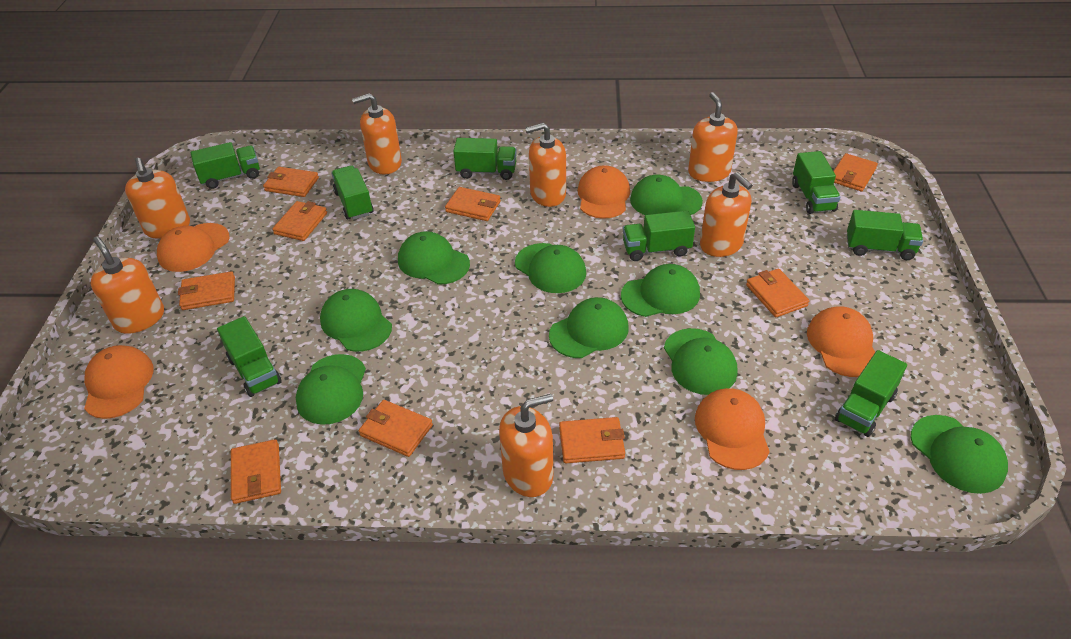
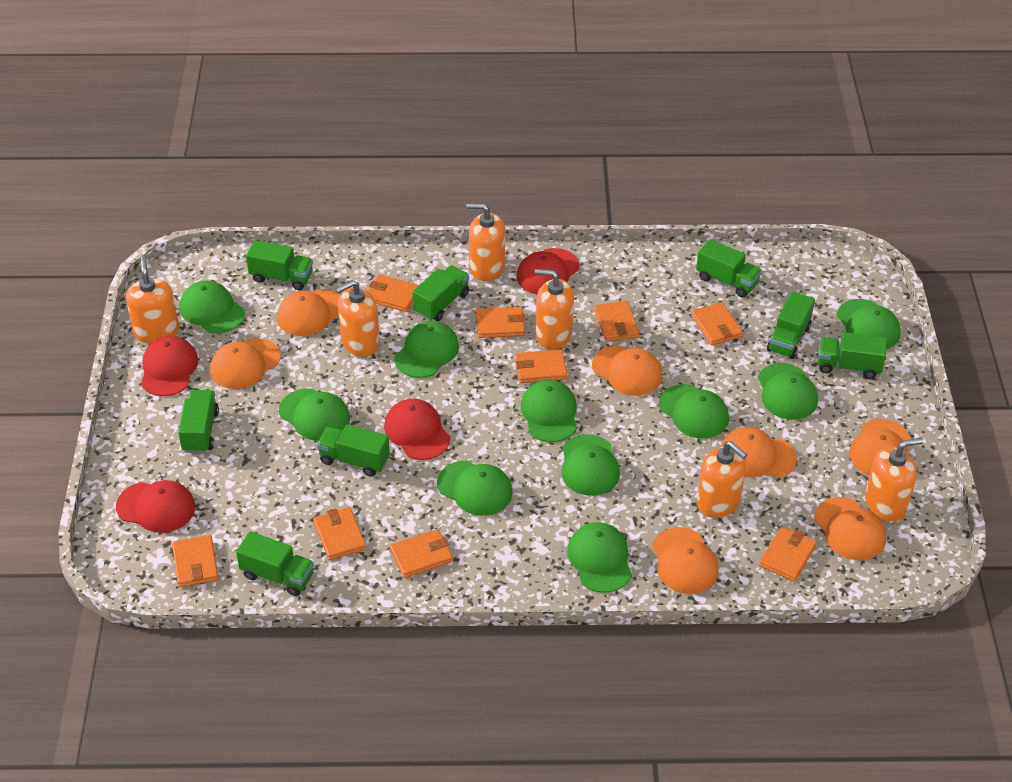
green cap: [296,354,366,425] [320,289,392,352] [398,231,470,285] [515,243,586,293] [549,297,629,358] [621,264,700,317] [630,175,703,215] [664,328,738,395] [911,415,1008,494] = 9 -> [180,280,245,334] [279,389,350,441] [394,320,459,378] [437,461,513,516] [520,380,577,442] [561,434,620,496] [567,522,632,593] [659,384,729,438] [758,363,818,420] [837,299,901,349] = 10
orange cap: [84,345,154,419] [157,223,230,272] [577,165,630,219] [695,388,770,470] [807,306,875,377] = 5 -> [210,338,281,389] [277,289,340,336] [592,346,663,396] [652,527,719,594] [720,427,797,478] [814,497,886,560] [849,419,911,476] = 7
orange soap dispenser: [91,236,164,334] [125,158,190,238] [352,93,402,174] [499,394,553,497] [525,123,566,207] [688,92,738,182] [700,172,752,257] = 7 -> [126,256,179,343] [335,280,380,357] [466,203,505,281] [535,269,574,349] [697,441,747,518] [865,438,924,522] = 6
red cap: none = 0 -> [116,480,195,533] [141,336,198,396] [384,398,450,460] [517,248,580,294] = 4

